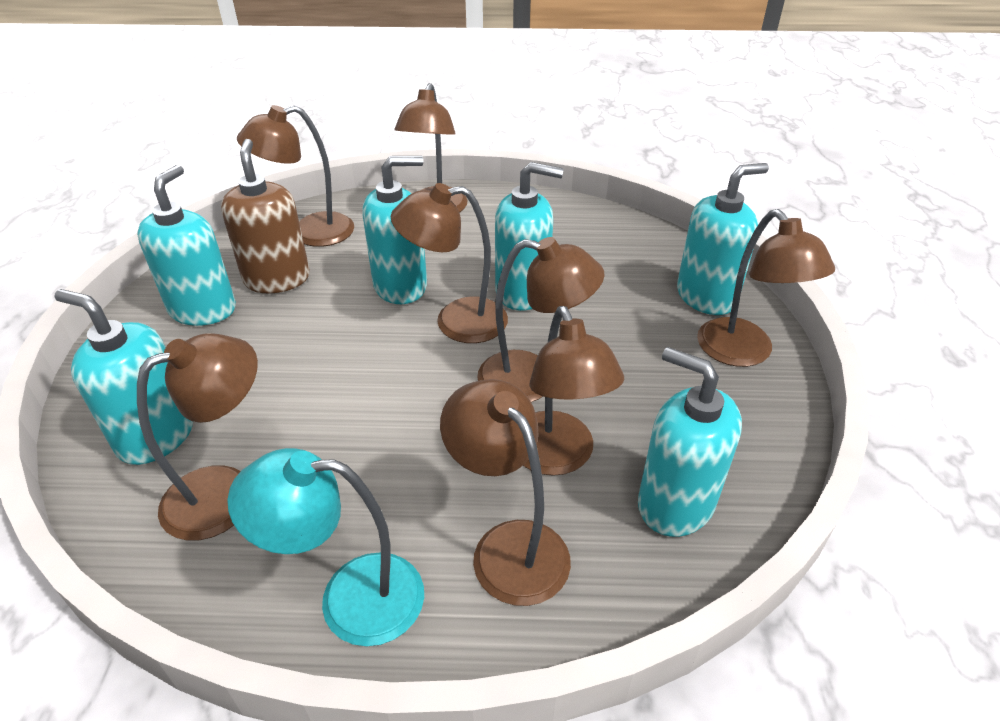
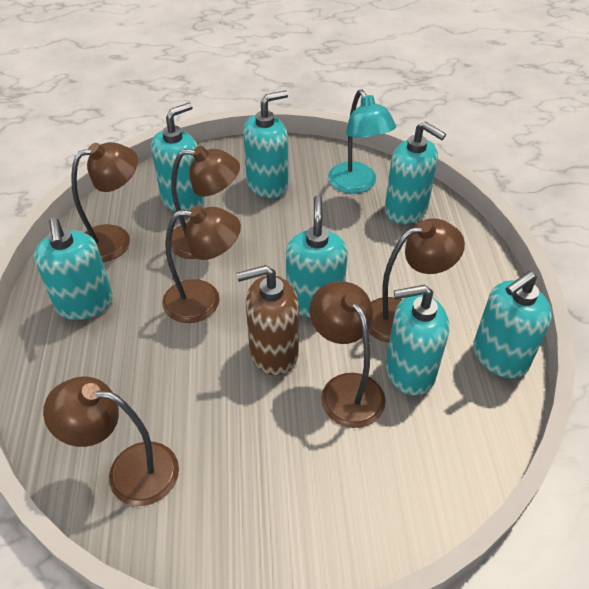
brown lamp: [137,333,258,541] [237,105,354,247] [391,183,508,343] [394,83,468,213] [440,379,571,606] [477,237,604,402] [523,306,624,476] [697,209,835,367] = 8 -> [43,376,179,506] [71,142,138,262] [162,206,241,323] [171,146,240,259] [310,281,386,428] [369,218,465,343] = 6
turquoise soap dispenser: [55,289,193,465] [137,165,236,326] [362,156,427,304] [495,162,564,311] [638,347,742,537] [677,163,769,315] = 6 -> [34,218,113,320] [151,103,205,212] [243,90,288,199] [286,196,348,318] [385,121,446,224] [386,285,449,396] [473,271,552,379] = 7

